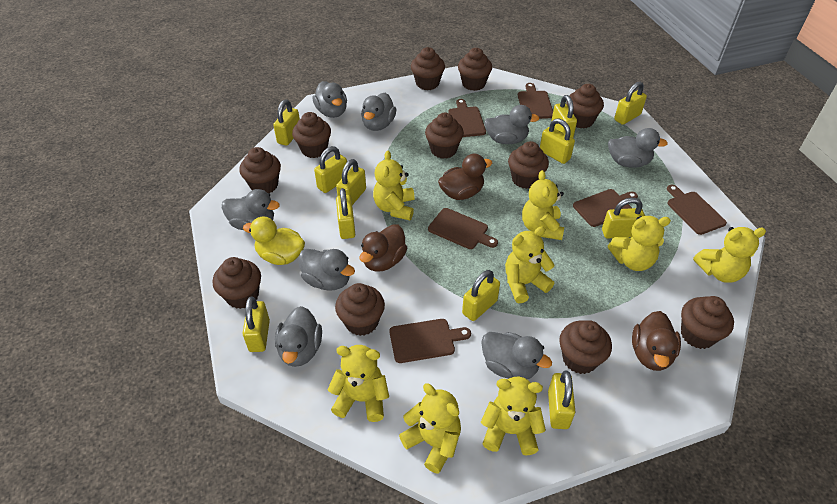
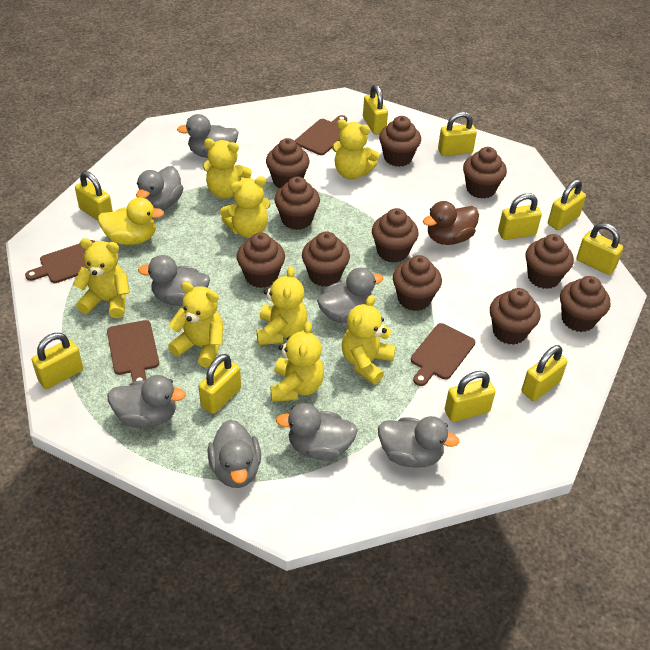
brown cutting board: [389,319,471,363] [428,208,498,249] [448,99,486,137] [518,83,553,119] [573,189,638,227] [667,185,727,235] = 6 -> [25,240,95,283] [107,320,159,382] [295,115,347,155] [411,323,475,386] = 4
brown duck: [359,224,407,272] [438,154,492,200] [632,311,681,371] = 3 -> [423,201,479,245] = 1
yellow padlock: [243,297,270,352] [273,100,300,146] [314,146,347,193] [336,159,366,205] [336,188,355,239] [462,270,500,321] [540,118,575,164] [548,370,575,429] [551,95,577,138] [602,198,645,239] [614,82,647,125] = 11 -> [32,333,83,389] [75,171,113,221] [199,354,241,414] [363,84,388,135] [438,112,477,156] [445,371,495,422] [498,193,542,240] [522,345,567,401] [548,179,586,230] [577,223,623,275] = 10

